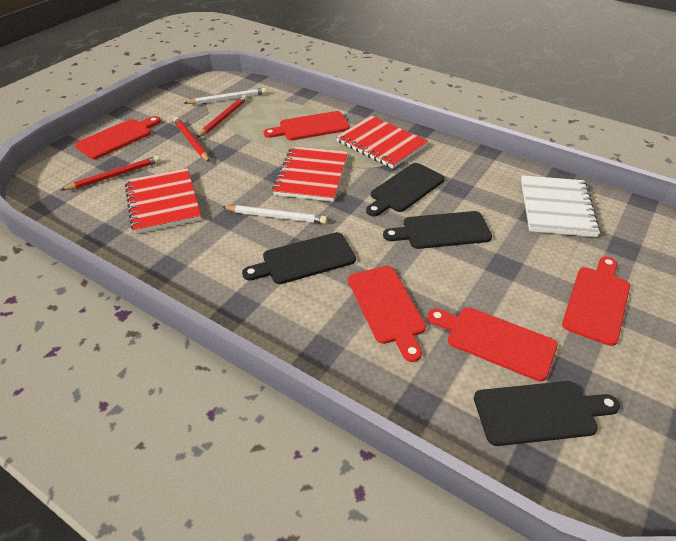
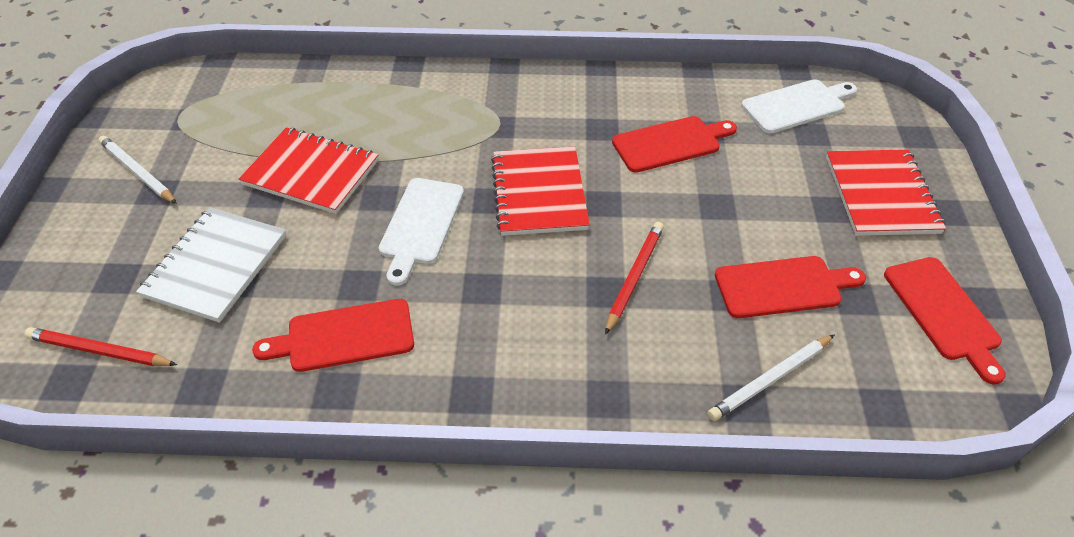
black cutting board: [242,232,356,284] [366,163,445,217] [383,211,492,249] [474,381,620,446] = 4 -> none = 0
red cutting board: [75,116,161,159] [264,111,350,141] [348,266,426,362] [427,307,558,381] [562,257,630,346] = 5 -> [252,299,414,372] [612,116,737,173] [715,256,866,318] [884,257,1006,385] = 4
red pencil: [61,155,161,190] [174,117,210,162] [196,95,247,138] = 3 -> [24,327,177,366] [605,222,664,335] = 2
white cutting board: none = 0 -> [379,178,464,285] [741,79,857,133] = 2

